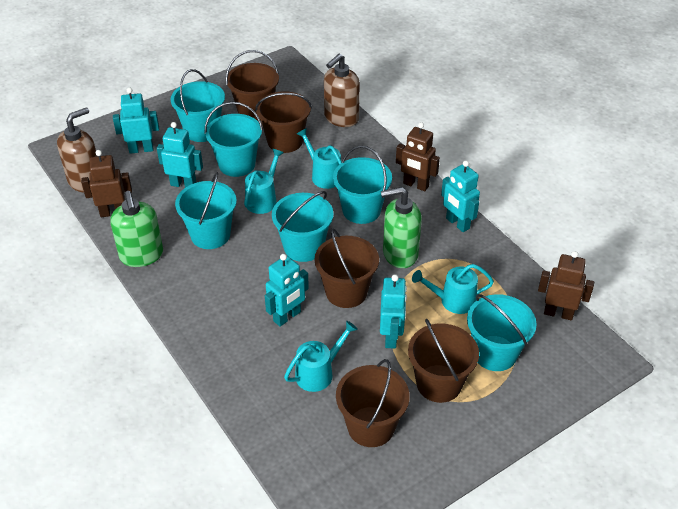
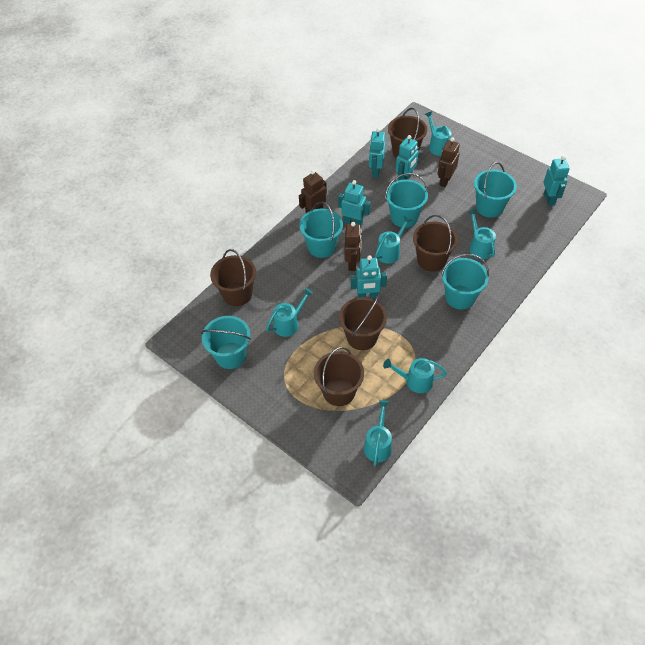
brown soap dispenser: [57,107,97,193] [324,54,360,127] = 2 -> none = 0
green soap dispenser: [110,191,163,267] [381,187,422,268] = 2 -> none = 0
turquoise bucket: [171,69,225,142] [175,172,237,249] [205,102,263,177] [272,191,334,262] [333,146,392,224] [467,294,537,371] = 6 -> [201,316,251,369] [299,202,343,258] [385,173,428,228] [441,254,489,309] [474,162,517,218] = 5
turquoise watering can: [244,149,284,214] [284,321,358,392] [297,128,342,189] [412,264,494,314] = 4 -> [266,288,313,337] [364,400,392,466] [375,216,412,264] [383,358,447,393] [425,111,451,156] [467,209,496,259] = 6

